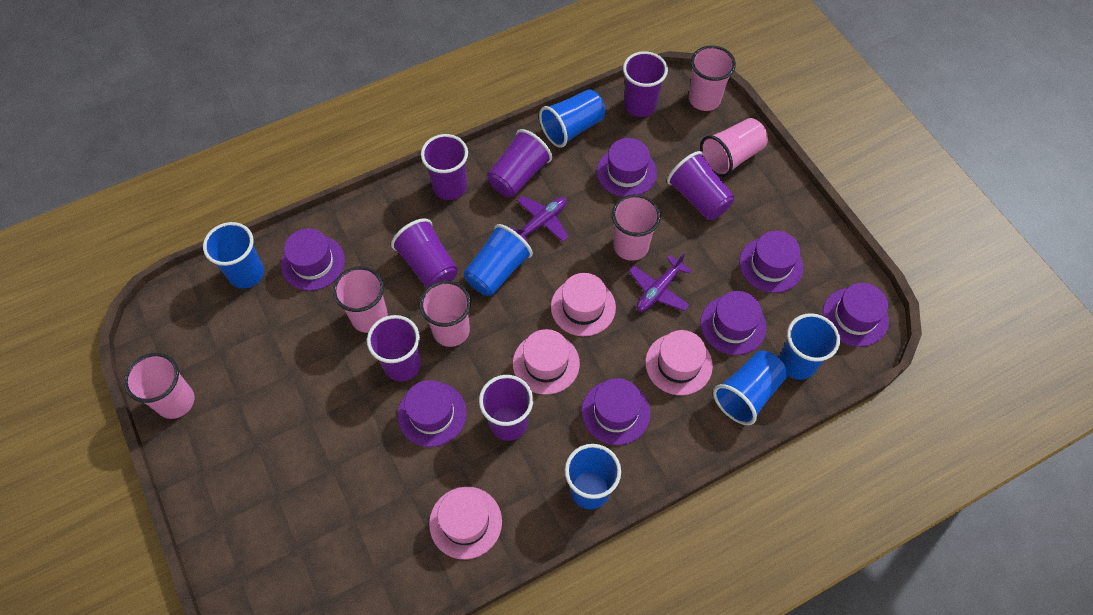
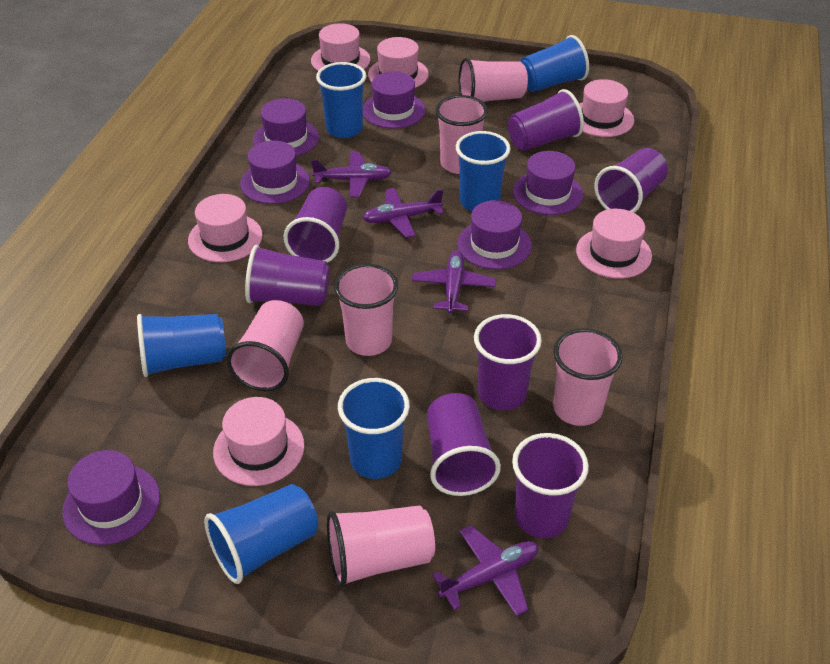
pink hat: [429,487,502,560] [513,329,580,395] [551,273,616,336] [645,330,713,395] = 4 -> [188,194,263,262] [213,397,305,486] [311,23,370,71] [368,37,429,88] [576,209,652,279] [579,79,634,137] = 6
purple hat: [281,228,345,291] [398,380,467,447] [582,378,650,445] [597,138,657,197] [700,291,766,355] [739,231,803,293] [823,283,889,347] = 7 -> [62,450,160,545] [240,141,310,204] [253,98,319,156] [363,72,426,129] [457,200,532,270] [513,151,583,215] = 6
purple plane: [510,195,569,244] [629,253,692,312] = 2 -> [311,151,392,198] [362,188,444,238] [412,250,496,314] [432,525,539,616] = 4

